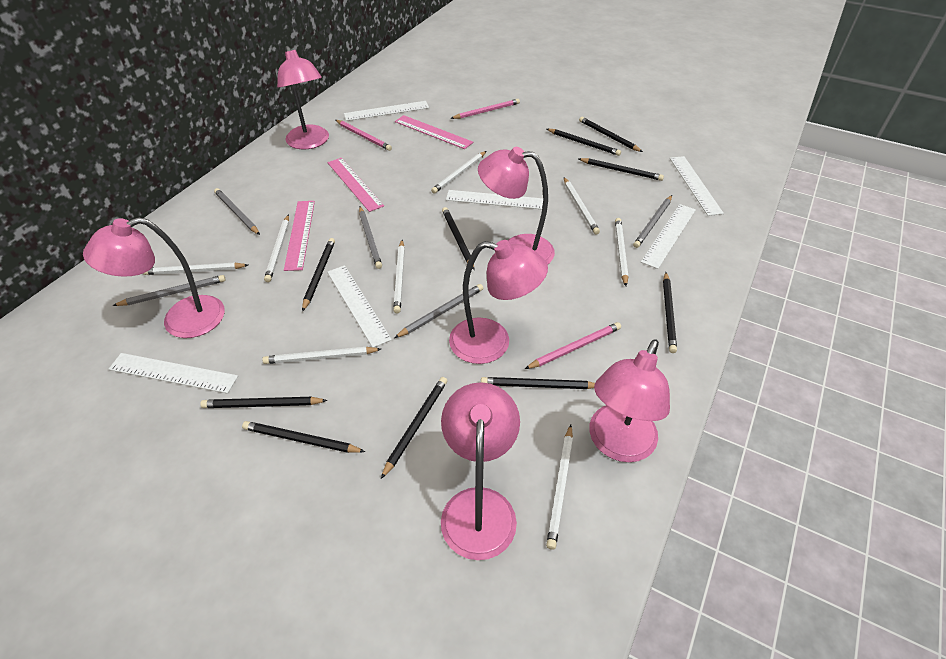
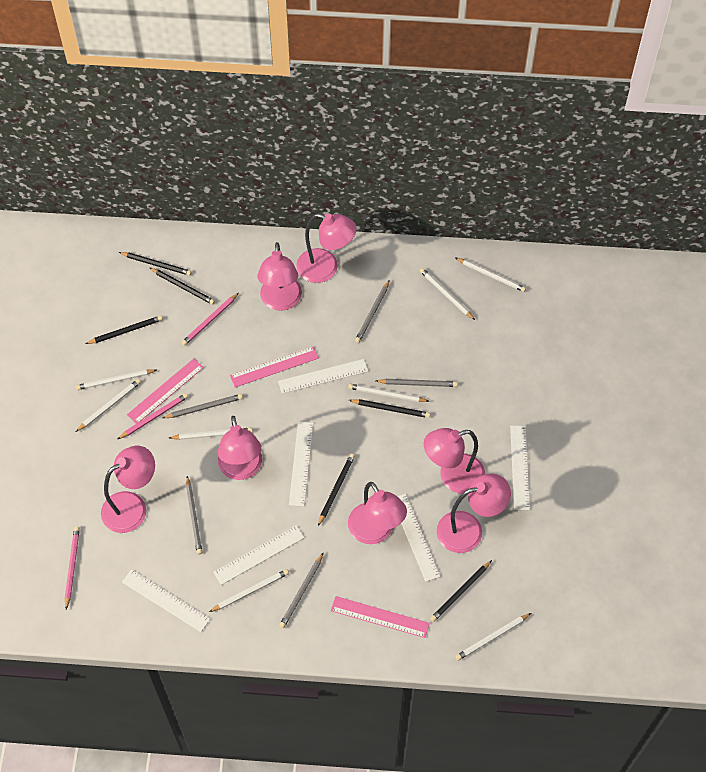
black pencil: [200,397,328,408] [242,421,365,453] [302,238,335,312] [381,377,448,479] [442,207,474,270] [481,377,595,389] [547,129,621,156] [579,117,643,152] [579,158,664,181] [663,272,677,353] = 10 -> [86,315,163,344] [119,252,192,276] [150,268,215,305] [318,454,355,526] [349,399,430,418] [430,560,492,622] = 6
pink lamp: [83,217,225,338] [277,46,329,150] [441,382,520,560] [449,240,548,364] [478,147,555,265] [589,339,670,462] = 6 -> [101,446,155,533] [218,416,262,480] [257,242,302,311] [296,213,357,283] [348,482,407,544] [424,428,485,494] [437,473,511,553] = 7

